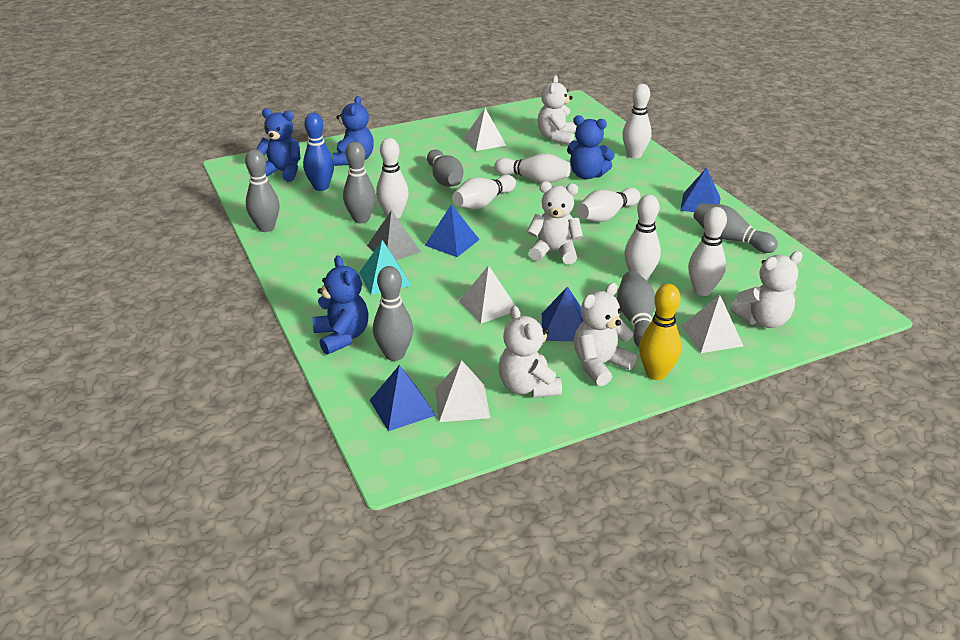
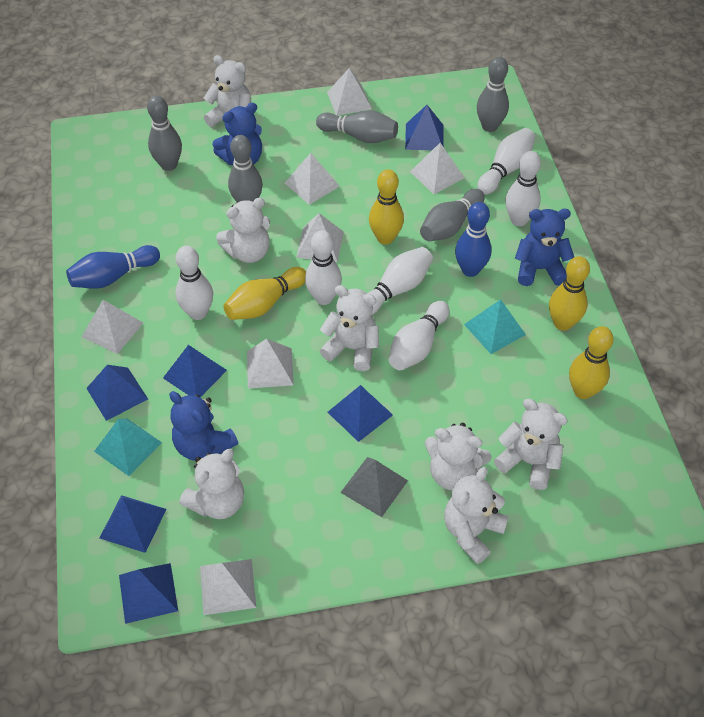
blue bowling pin: [303,113,334,191] = 1 -> [66,245,160,289] [455,202,491,277] = 2
blue pyramid: [370,365,436,431] [425,204,480,257] [542,286,584,341] [680,168,720,212] = 4 -> [86,365,148,421] [100,495,166,553] [119,563,178,624] [163,345,227,398] [327,385,393,442] [405,105,444,150] = 6
blue teddy bear: [256,108,301,182] [313,256,369,355] [333,96,374,166] [567,115,615,179] = 4 -> [169,391,238,460] [212,103,262,165] [515,209,574,286] = 3
grey bowling pin: [245,149,280,232] [343,142,376,224] [373,266,413,361] [427,149,463,187] [617,271,655,347] [693,203,778,253] = 6 -> [147,96,182,171] [228,135,263,202] [316,111,398,143] [420,189,485,241] [477,57,509,132] = 5
turquoise pyramid: [359,240,412,295] = 1 -> [94,419,162,476] [464,299,526,354] = 2
white bowling pin: [376,138,409,219] [452,175,516,209] [494,153,571,183] [577,188,640,222] [622,84,652,158] [624,194,661,281] [688,207,727,296] = 7 -> [176,246,213,320] [305,230,342,305] [367,247,433,315] [389,301,449,370] [477,128,535,195] [505,151,541,226] = 6
white pyramid: [435,360,490,422] [459,265,516,323] [464,108,507,151] [682,295,743,353] = 4 -> [82,300,143,354] [200,559,256,615] [247,339,294,388] [285,153,340,205] [296,213,344,262] [327,68,372,116] [410,143,464,194] = 7
white teddy bear: [499,306,562,398] [527,181,583,264] [538,75,576,145] [574,283,637,386] [730,251,803,328] = 5 -> [179,449,244,519] [204,55,251,127] [216,198,270,263] [320,285,379,371] [425,423,492,490] [444,467,509,564] [494,398,568,490] = 7
yellow bowling pin: [639,284,681,380] = 1 -> [223,267,306,320] [369,169,404,245] [549,256,590,331] [569,326,614,399] = 4

